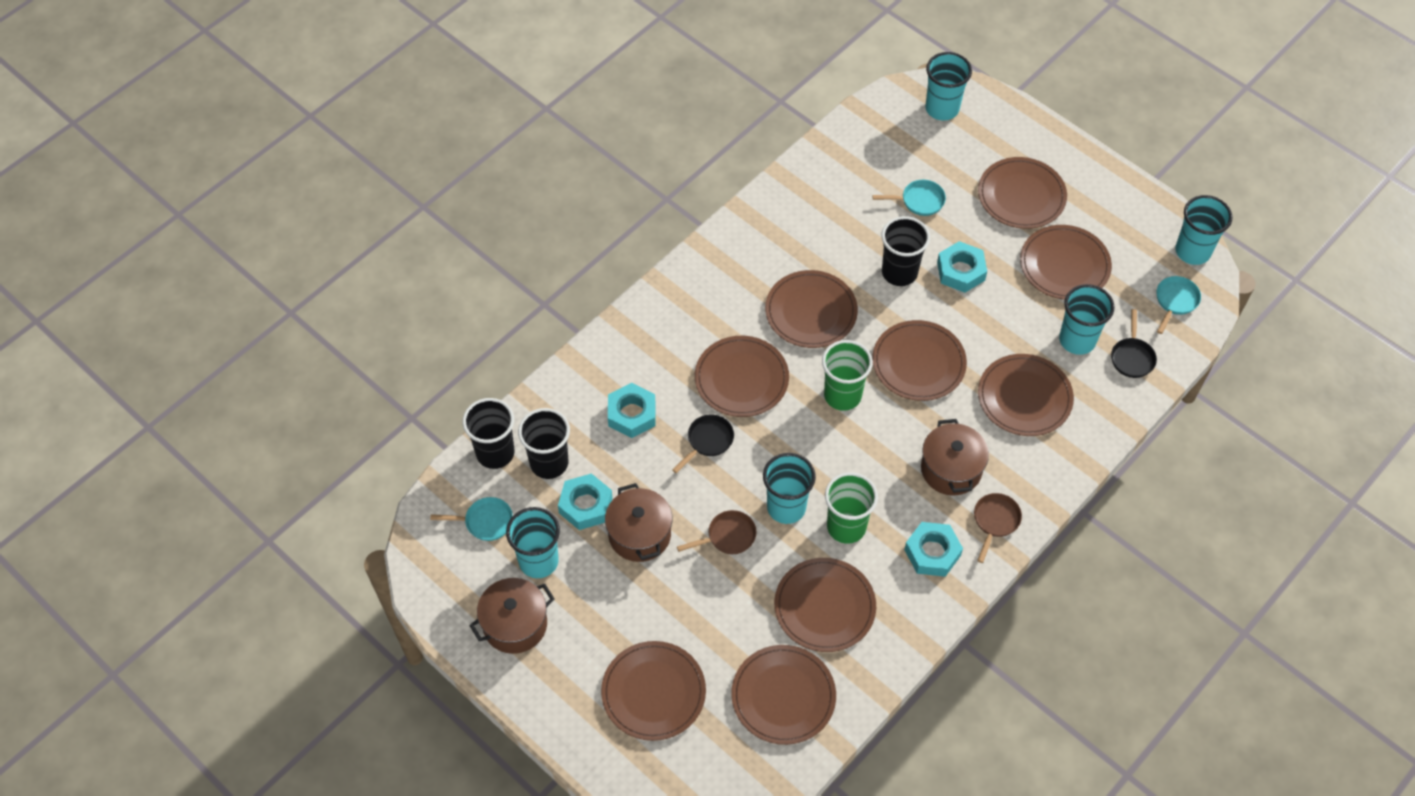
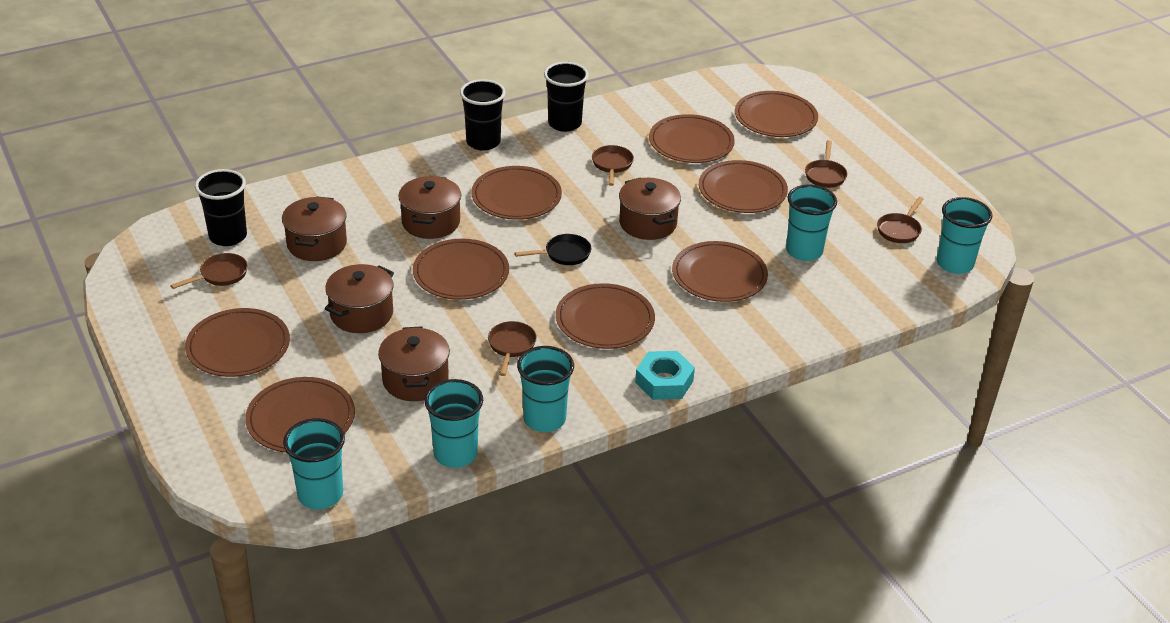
black pan: [672,414,734,473] [1111,309,1157,378] = 2 -> [515,234,591,265] = 1
brown pan: [677,510,756,554] [974,493,1022,563] = 2 -> [171,253,248,289] [488,321,537,376] [592,145,634,186] [805,140,847,188] [877,197,923,243] = 5
brown pot: [469,578,555,654] [605,483,672,562] [921,419,989,495] = 3 -> [282,196,347,261] [325,264,394,333] [378,326,450,401] [398,176,461,239] [619,178,681,240] = 5
green cup: [822,340,873,411] [825,472,878,544] = 2 -> none = 0
turquoise nut: [558,473,613,530] [608,383,655,438] [904,522,963,577] [937,241,987,293] = 4 -> [635,351,695,400] = 1
turquoise pan: [430,497,513,541] [872,180,946,216] [1156,276,1201,334] = 3 -> none = 0

